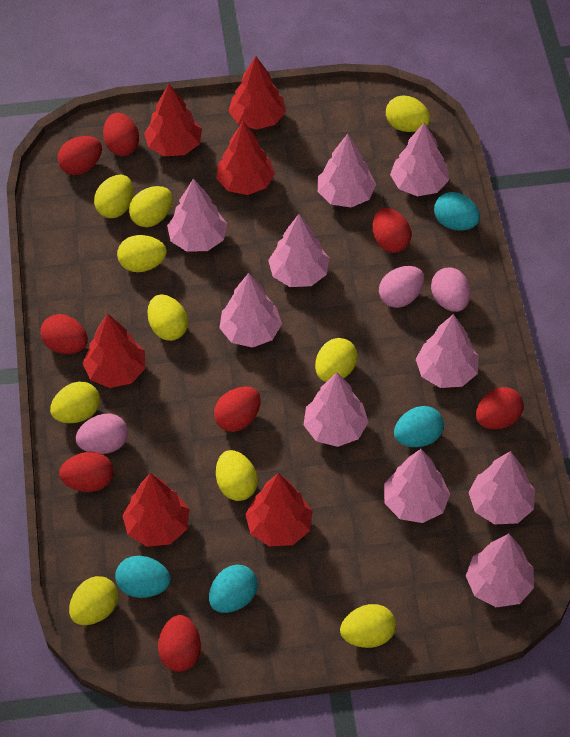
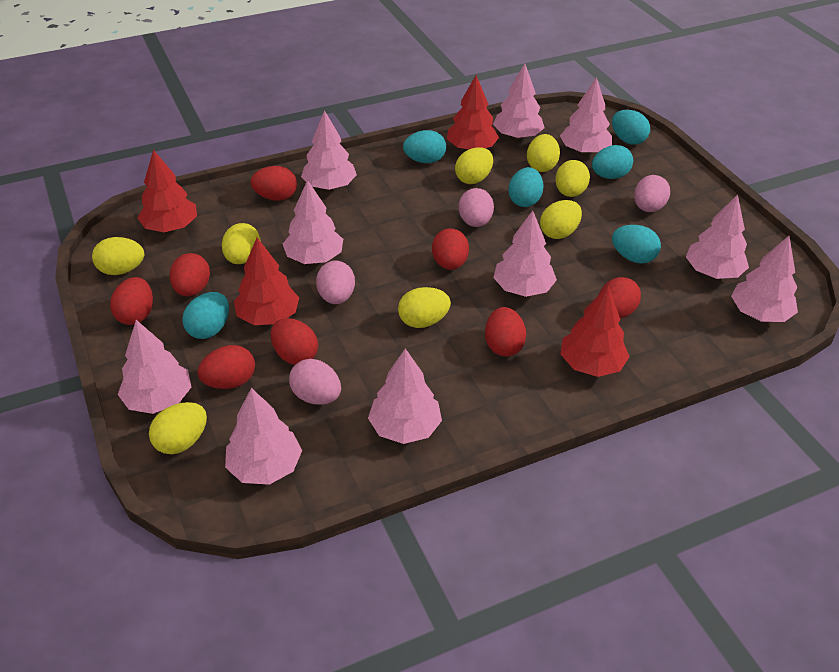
pink egg: [76,414,128,454] [379,266,424,308] [431,267,470,312] = 3 -> [289,359,341,405] [316,261,355,304] [459,188,494,227] [634,175,670,212] = 4
red tree: [83,313,145,388] [122,473,189,547] [144,84,202,156] [216,121,275,195] [229,56,286,130] [245,473,313,546] = 6 -> [138,150,197,232] [234,238,299,325] [447,75,499,150] [560,286,630,377] = 4
turquoise egg: [115,556,171,598] [209,565,258,613] [394,406,444,447] [434,192,480,230] = 4 -> [182,292,229,339] [403,130,446,163] [508,167,543,207] [592,145,633,179] [612,110,650,145] [612,225,661,264] = 6
yellow egg: [50,381,100,423] [69,576,118,625] [94,175,134,218] [117,235,167,272] [129,186,173,227] [148,294,188,341] [216,450,258,501] [315,338,358,382] [340,604,396,648] [386,96,430,132] = 10 -> [92,237,144,275] [149,402,207,454] [222,223,261,264] [398,287,451,328] [455,147,493,184] [527,134,560,172] [540,200,582,239] [555,160,590,197] = 8

